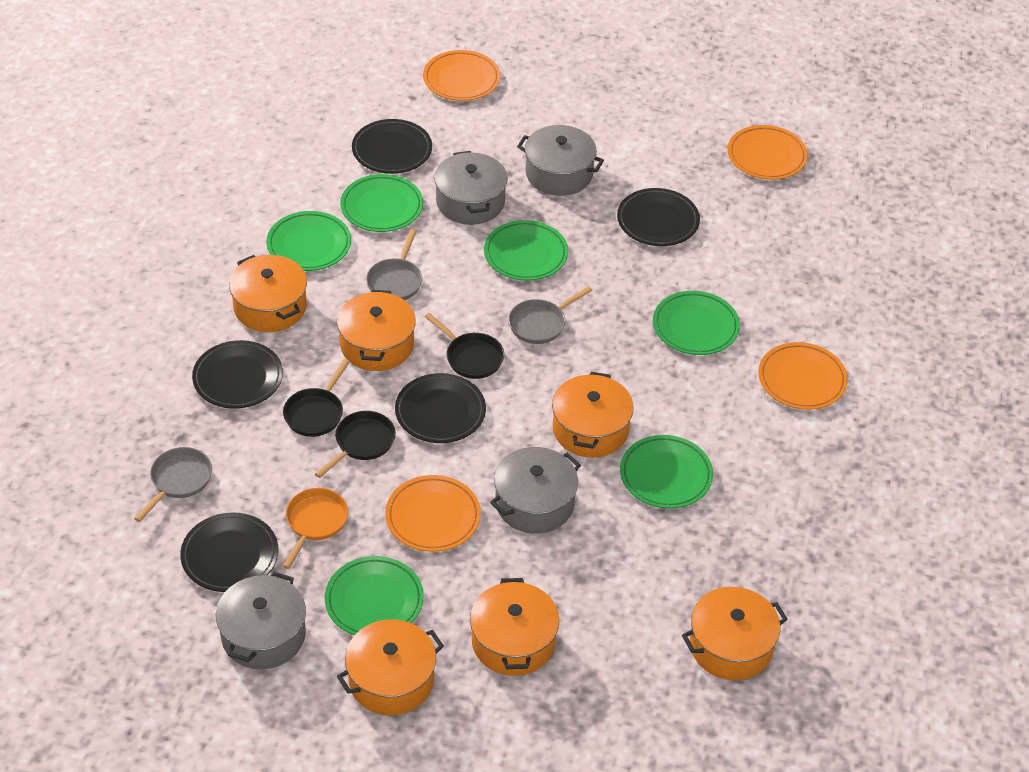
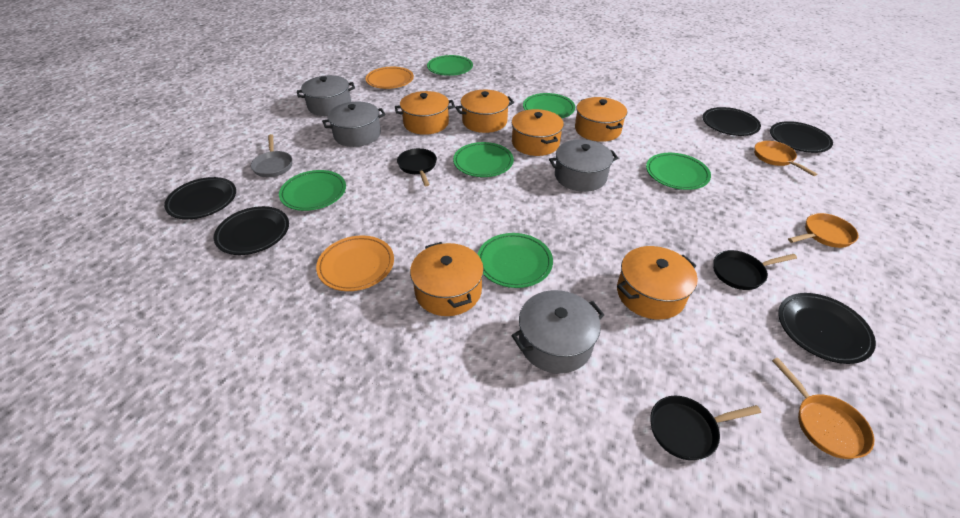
grey pan: [134,447,212,522] [366,229,422,300] [508,286,593,344] = 3 -> [251,134,292,177] = 1
orange pan: [283,488,348,569] = 1 -> [754,141,817,176] [772,358,875,459] [788,213,859,248] = 3
orange plate: [385,475,481,552] [423,50,500,101] [728,125,808,180] [758,342,848,410] = 4 -> [316,236,394,291] [365,67,414,89] = 2

